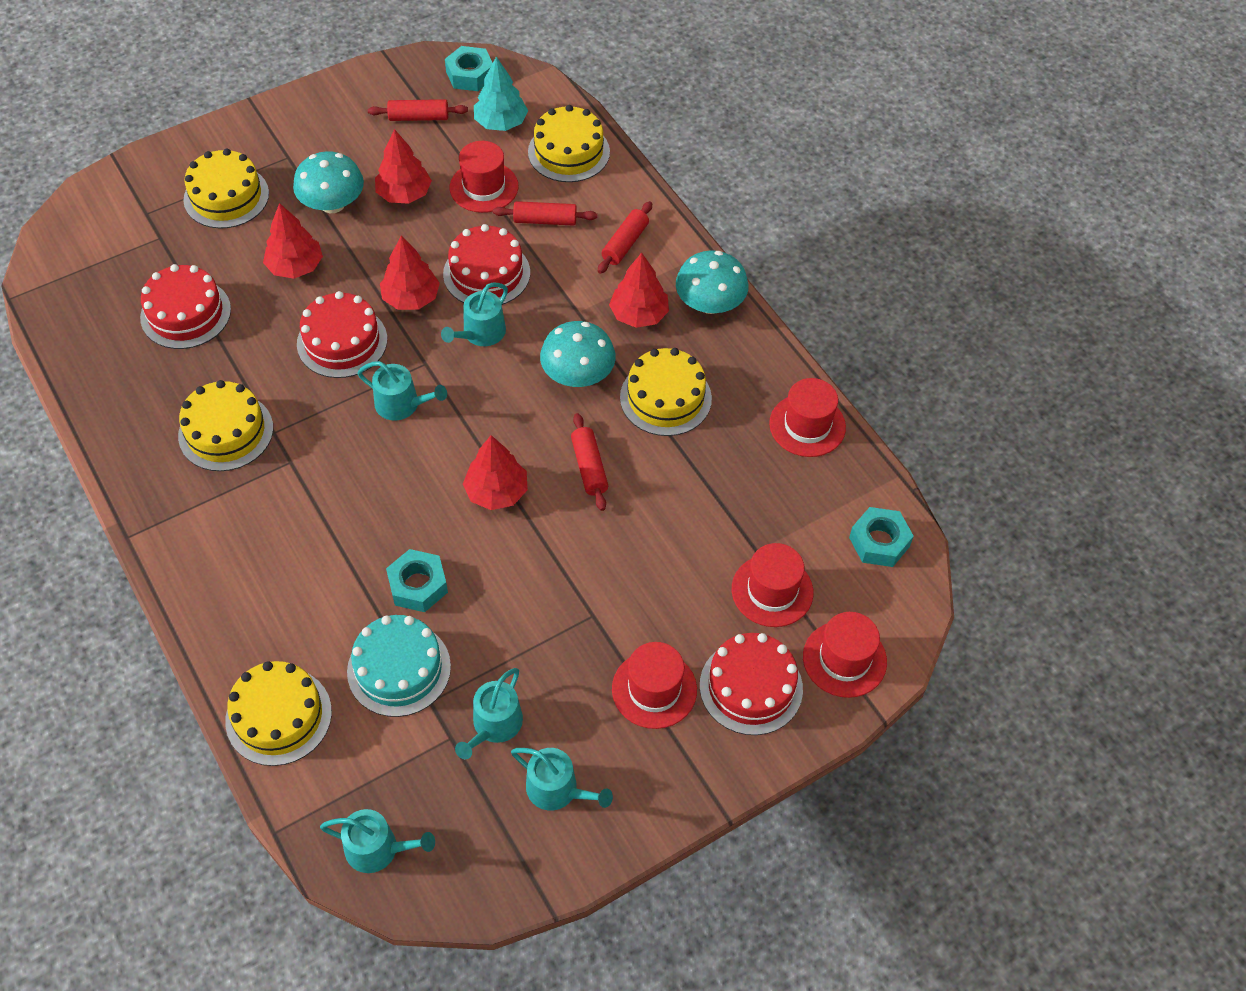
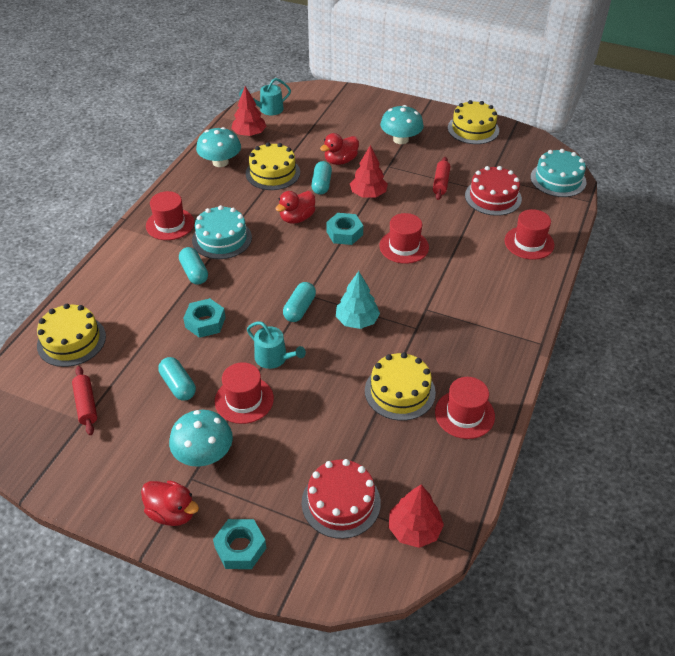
red cake: [140,264,231,349] [297,291,387,378] [443,224,530,305] [700,633,803,735] = 4 -> [302,459,381,539] [465,166,522,216] = 2
red duck: none = 0 -> [141,480,199,526] [276,191,315,224] [320,133,359,165] = 3
red rolling pin: [368,99,468,121] [493,201,597,226] [571,413,608,511] [598,201,652,274] = 4 -> [72,366,97,435] [433,157,450,200] = 2
red tree: [263,203,323,279] [375,129,432,204] [380,236,440,310] [463,435,528,510] [609,253,669,328] = 5 -> [231,86,266,136] [350,145,388,197] [389,485,444,548] = 3
turquoise cake: [347,615,451,717] = 1 -> [192,205,252,259] [530,149,586,197] = 2
turquoise capsule: none = 0 -> [158,357,196,401] [179,247,208,285] [283,282,316,322] [311,161,332,195] = 4
turquoise watering can: [320,809,435,873] [357,361,447,421] [441,283,508,346] [455,668,523,759] [511,748,613,810] = 5 -> [239,78,291,115] [247,321,306,369] = 2
yellow cake: [178,380,273,471] [184,149,269,229] [225,661,332,766] [528,105,610,182] [620,348,712,436] = 5 -> [37,304,106,367] [246,142,300,190] [365,352,436,421] [448,100,499,144] = 4

